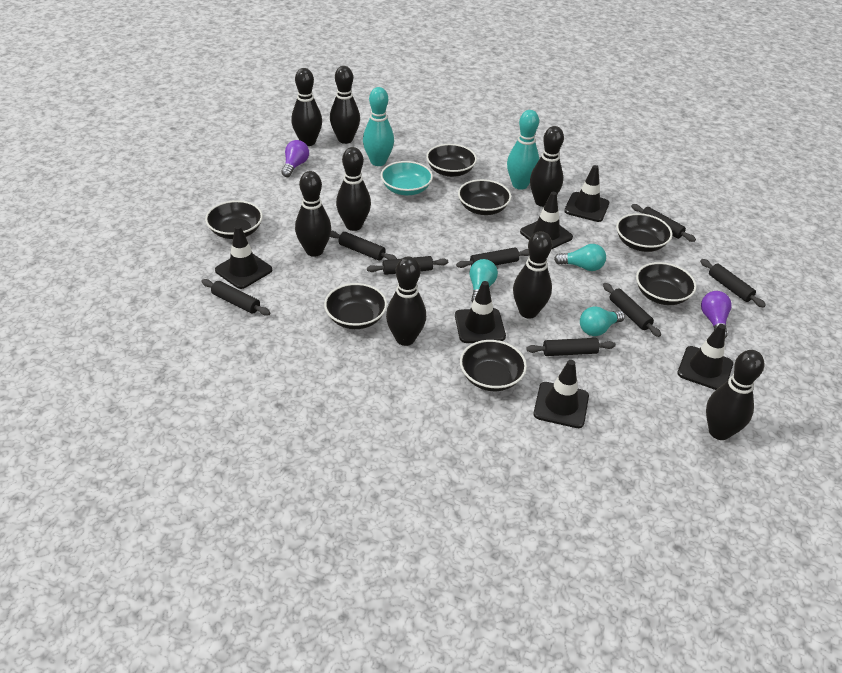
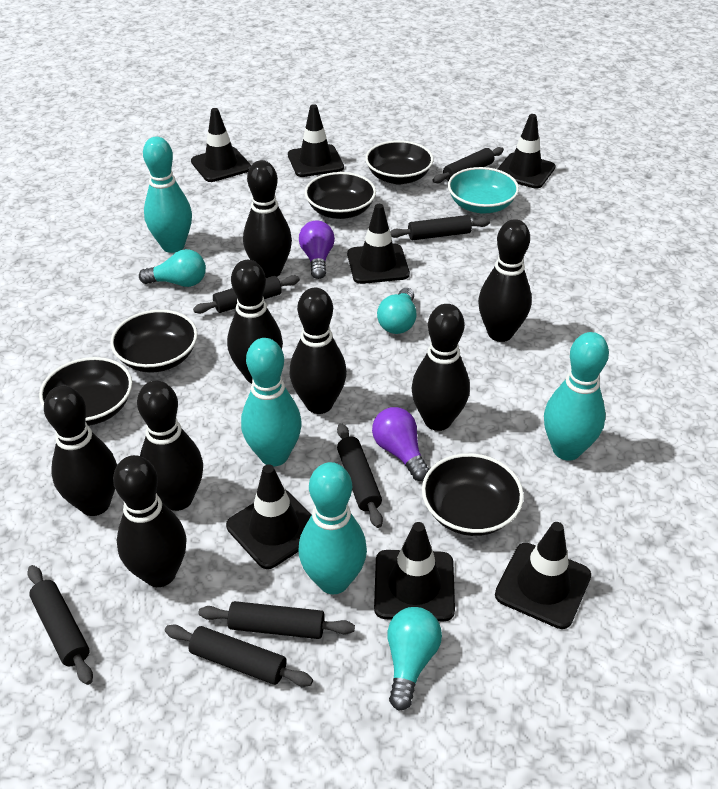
black bowl: [205,200,263,239] [324,283,387,329] [426,144,477,177] [458,179,511,215] [460,340,527,391] [616,213,672,252] [636,262,697,305] = 7 -> [39,357,132,426] [110,310,198,373] [305,172,376,219] [365,140,434,184] [422,453,524,536] = 5
black rolling pin: [201,279,271,316] [330,231,397,261] [367,256,448,275] [456,248,529,268] [526,338,616,356] [603,283,661,337] [631,204,696,242] [700,259,766,308] = 8 -> [27,565,93,685] [165,624,313,687] [193,275,300,313] [199,601,355,639] [337,423,383,528] [390,215,490,240] [433,147,504,183] = 7
black traffic cone: [215,225,272,289] [455,281,506,343] [520,192,573,249] [533,360,589,428] [564,165,609,222] [677,324,733,390] = 6 -> [191,108,251,182] [226,464,311,569] [288,104,344,177] [347,204,410,284] [374,522,455,621] [495,522,591,629] [497,114,555,189] = 7
turquoise bowling pin: [363,87,394,166] [507,110,539,190] = 2 -> [143,137,192,253] [241,338,302,466] [299,462,367,594] [544,332,609,461] = 4

